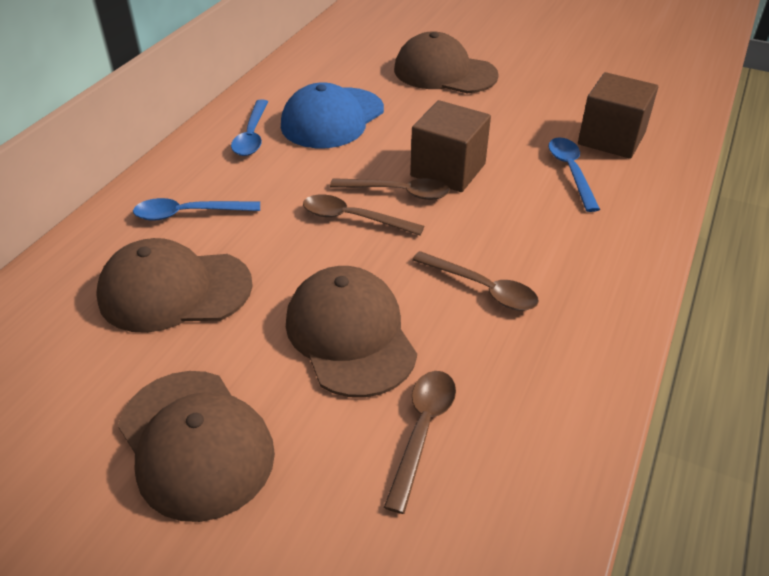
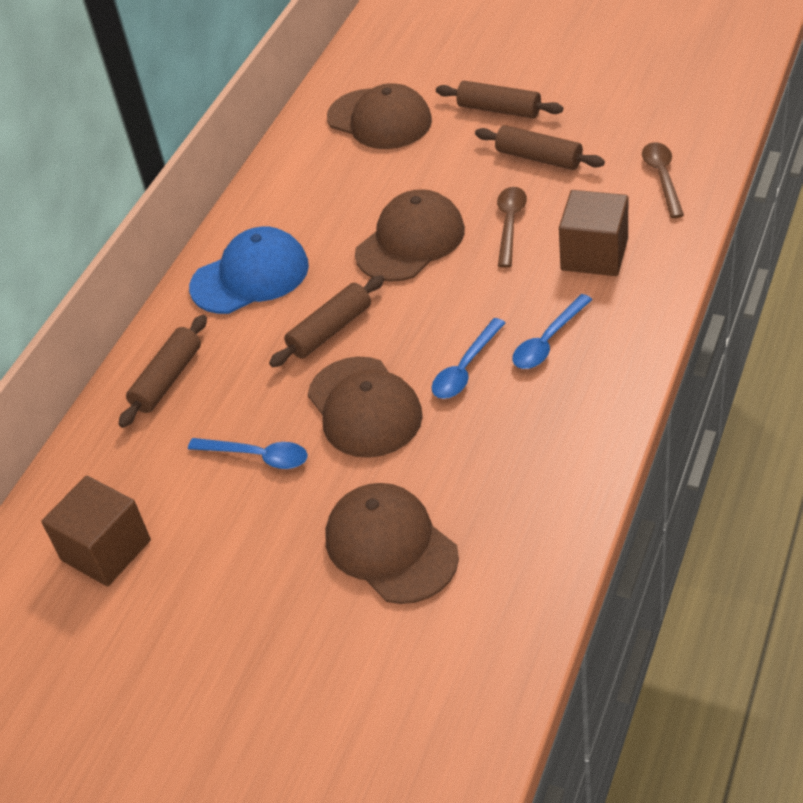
brown rolling pin: none = 0 -> [119,315,207,428] [269,275,384,367] [436,81,563,118] [475,125,605,170] = 4
brown spoon: [303,195,424,235] [330,178,450,200] [384,371,456,514] [412,251,539,311] = 4 -> [497,187,527,268] [642,142,684,218] = 2

